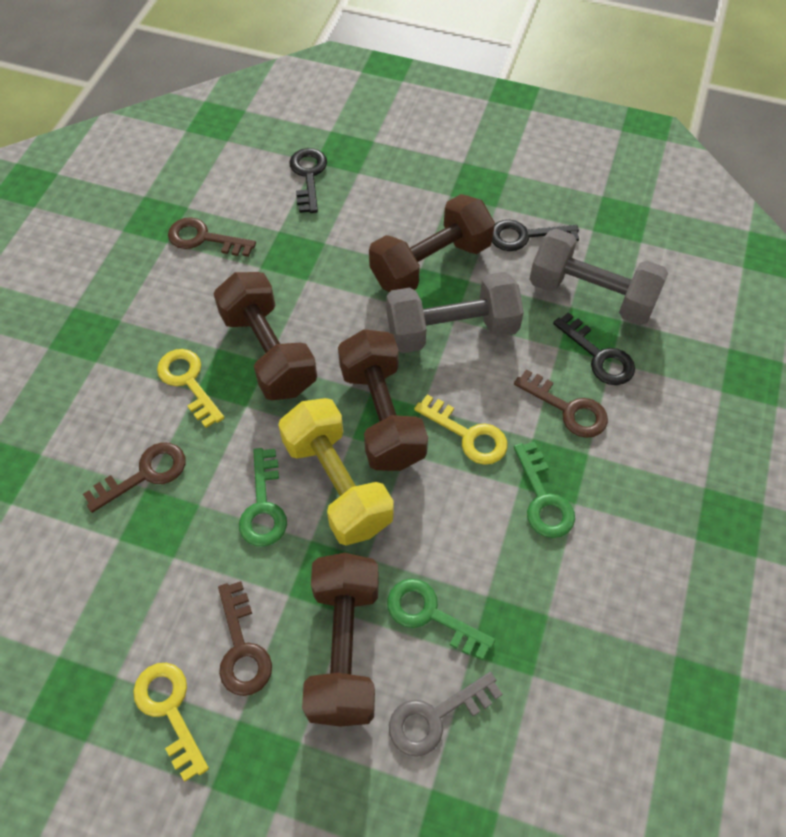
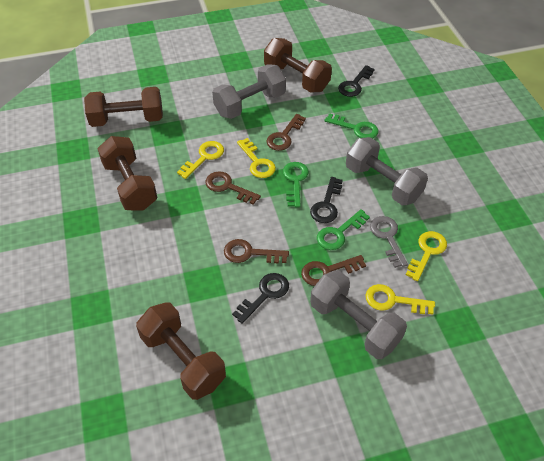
grey dumbbell: [386,272,524,353] [530,228,668,325] = 2 -> [212,64,286,119] [310,270,407,359] [346,137,428,205] = 3
yellow dumbbell: [278,398,394,546] = 1 -> none = 0
yellow key: [133,663,209,781] [157,349,224,428] [414,395,507,465] = 3 -> [177,141,224,179] [237,138,276,178] [365,284,435,315] [406,231,447,281] = 4

